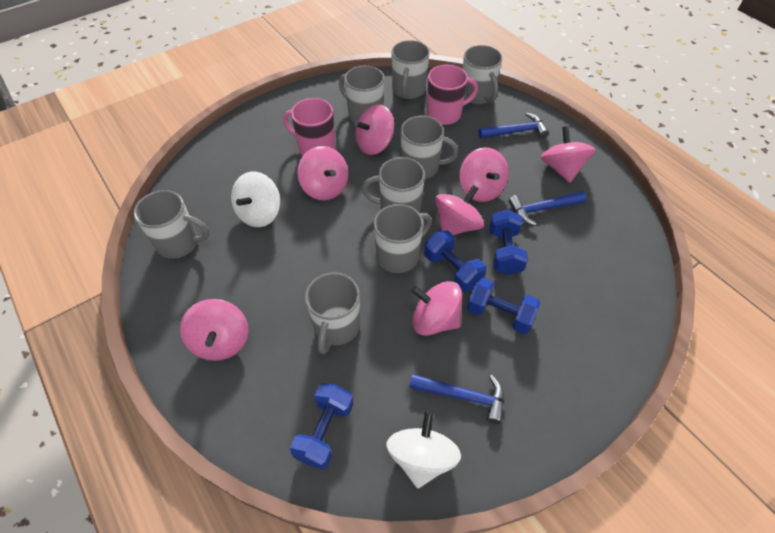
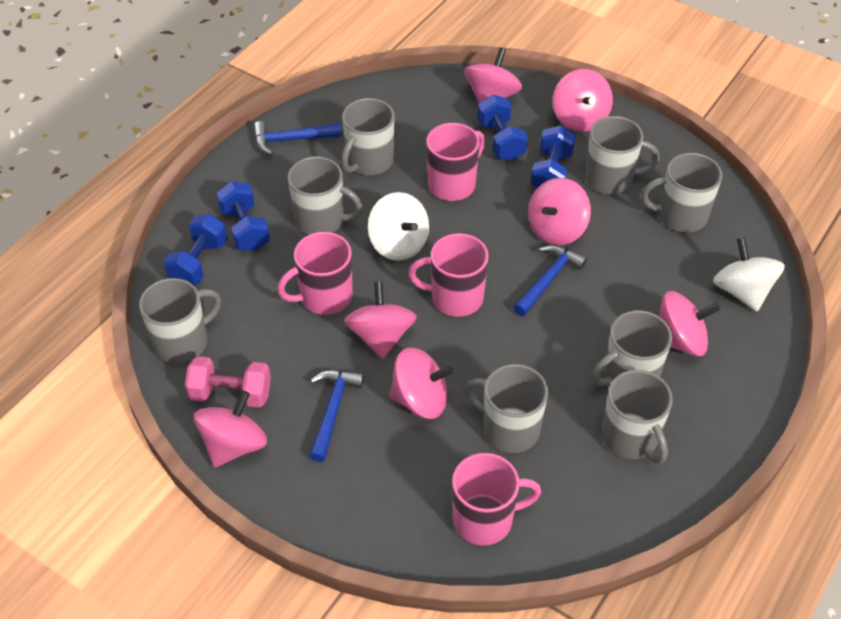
pink dumbbell: none = 0 -> [185,356,271,407] = 1
pink mug: [283,98,336,156] [427,65,478,125] = 2 -> [277,232,353,315] [408,233,489,317] [426,123,485,201] [452,453,541,546] = 4

